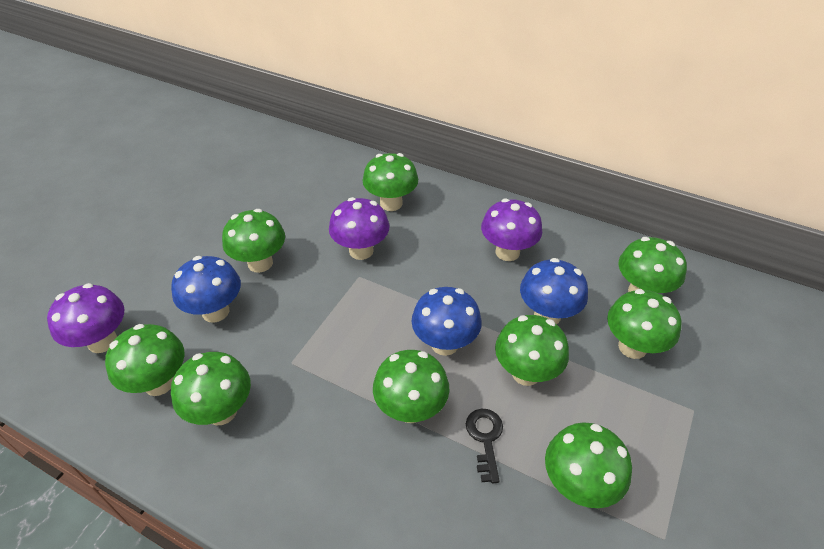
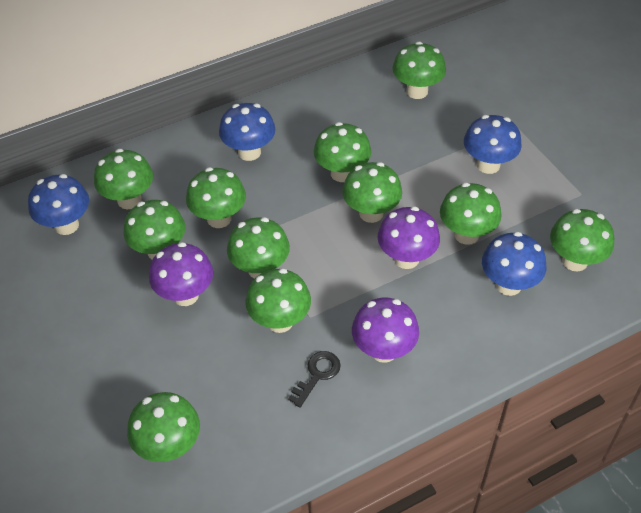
blue mushroom: [171,256,241,323] [411,287,482,356] [520,258,588,324] = 3 -> [28,174,89,235] [219,103,275,161] [464,115,522,174] [482,232,546,296] = 4
green mushroom: [105,324,185,396] [171,352,251,425] [222,209,285,273] [362,153,418,211] [373,350,449,423] [495,315,569,386] [545,422,632,508] [607,289,681,359] [618,237,687,293] = 9 -> [94,149,153,209] [123,200,186,260] [127,392,200,462] [186,167,246,228] [227,217,290,279] [246,268,311,333] [314,122,371,182] [342,162,402,223] [393,42,446,99] [440,183,501,245] [550,209,614,272] = 11

